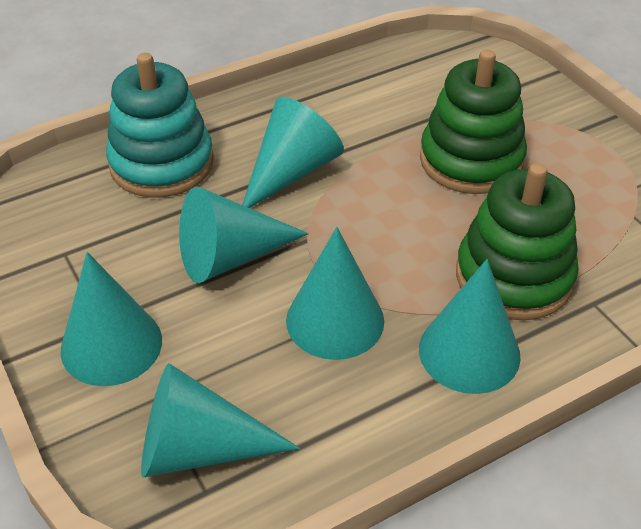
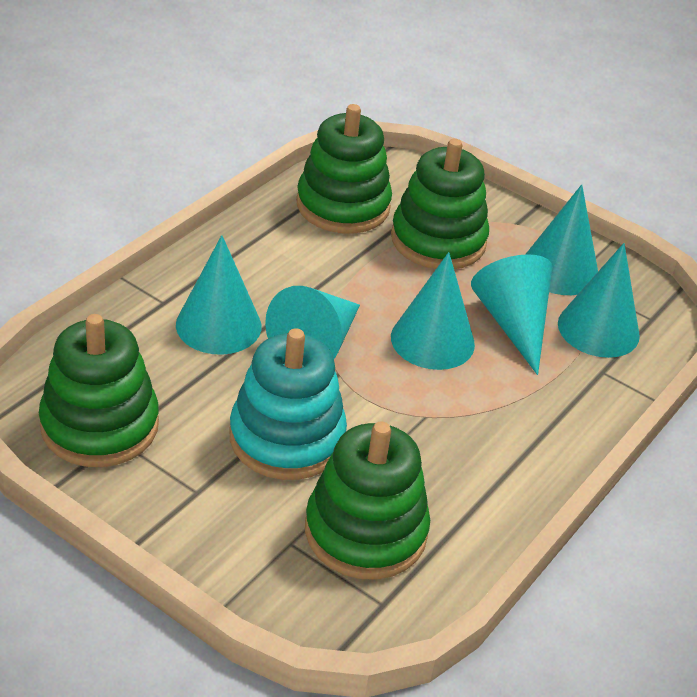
green stacking toy: [420,50,527,194] [456,163,579,321] = 2 -> [39,314,159,467] [296,104,392,234] [305,422,430,580] [391,138,489,269] = 4

